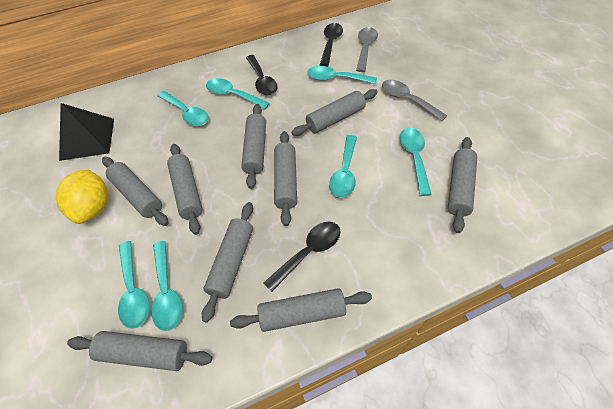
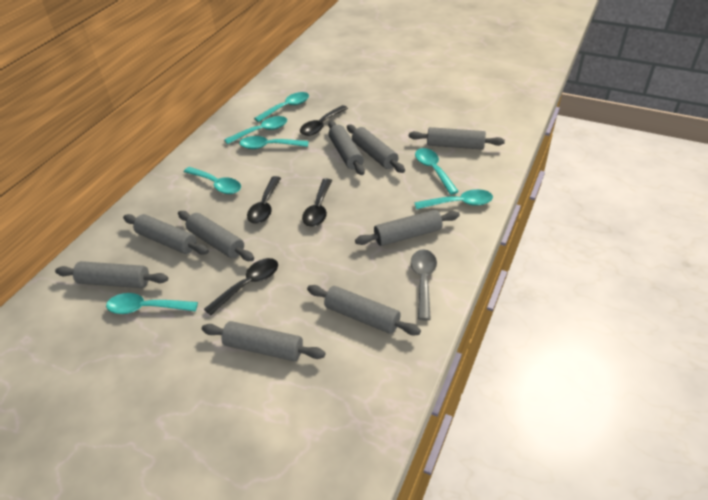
black pyramid: [59,103,114,161] = 1 -> none = 0
black spoon: [246,55,277,95] [263,222,341,292] [320,23,343,66] = 3 -> [204,258,278,315] [247,176,281,224] [300,105,348,136] [302,179,332,227] = 4
grey spoon: [356,27,378,72] [382,80,447,121] = 2 -> [411,249,437,320] = 1
yellow lemon: [56,169,108,224] = 1 -> none = 0

